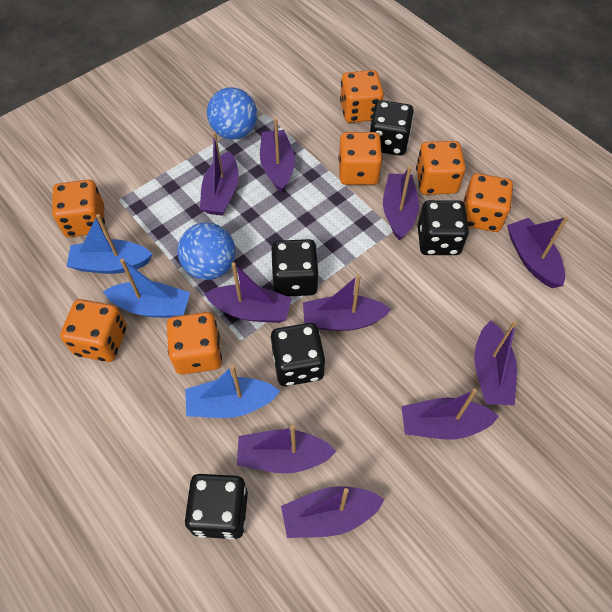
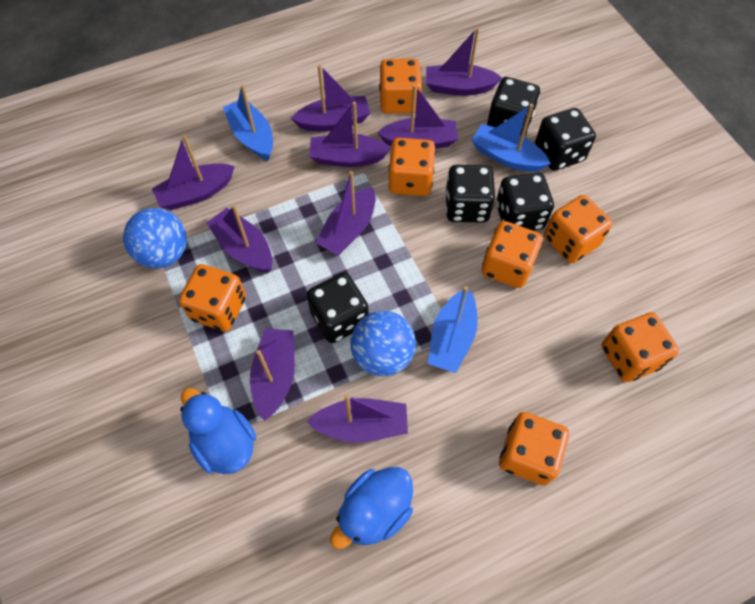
blue duck: none = 0 -> [180,388,256,474] [330,467,413,549] = 2
purple boat: [200,132,239,216] [204,262,292,323] [237,425,337,474] [260,118,295,193] [281,486,385,538] [303,274,392,331] [383,166,419,240] [401,389,499,439] [474,321,517,405] [507,217,568,288] = 10 -> [152,135,235,210] [206,205,272,273] [250,328,295,421] [291,65,370,132] [307,394,408,443] [309,102,391,167] [315,171,376,255] [377,84,458,149] [426,27,502,96] = 9

